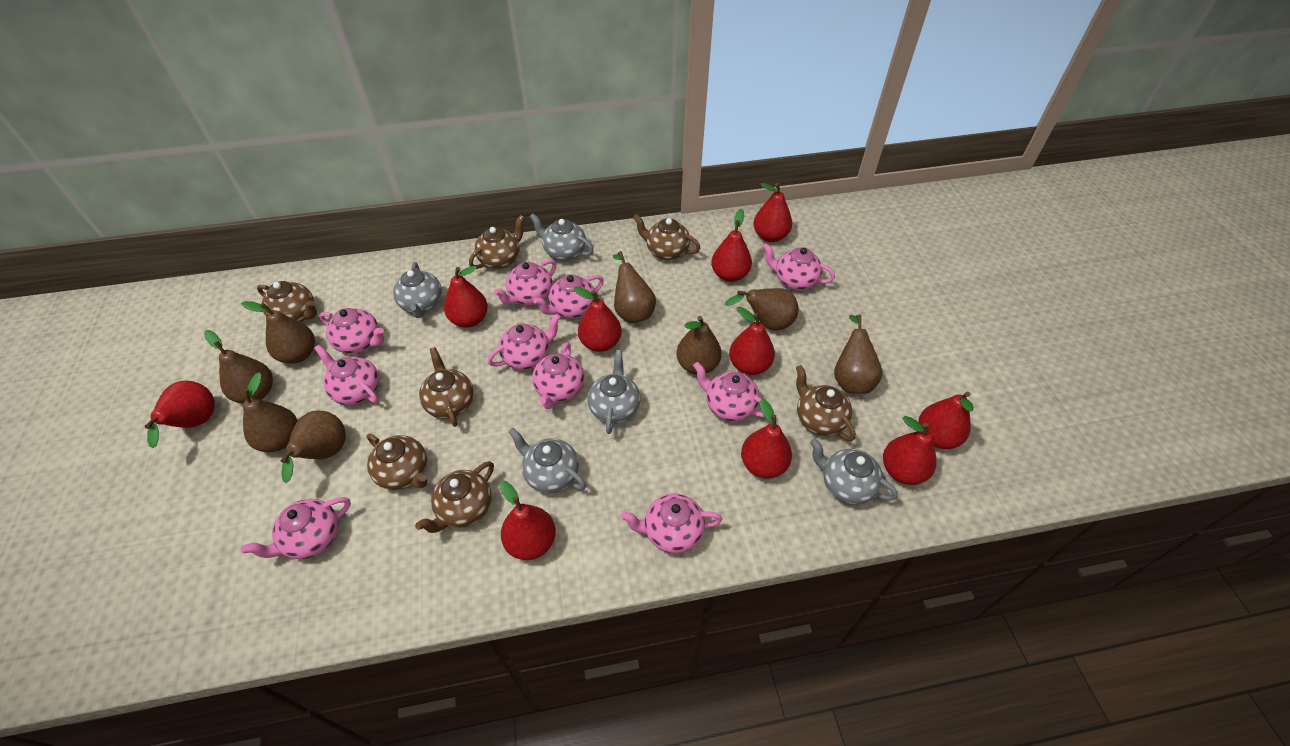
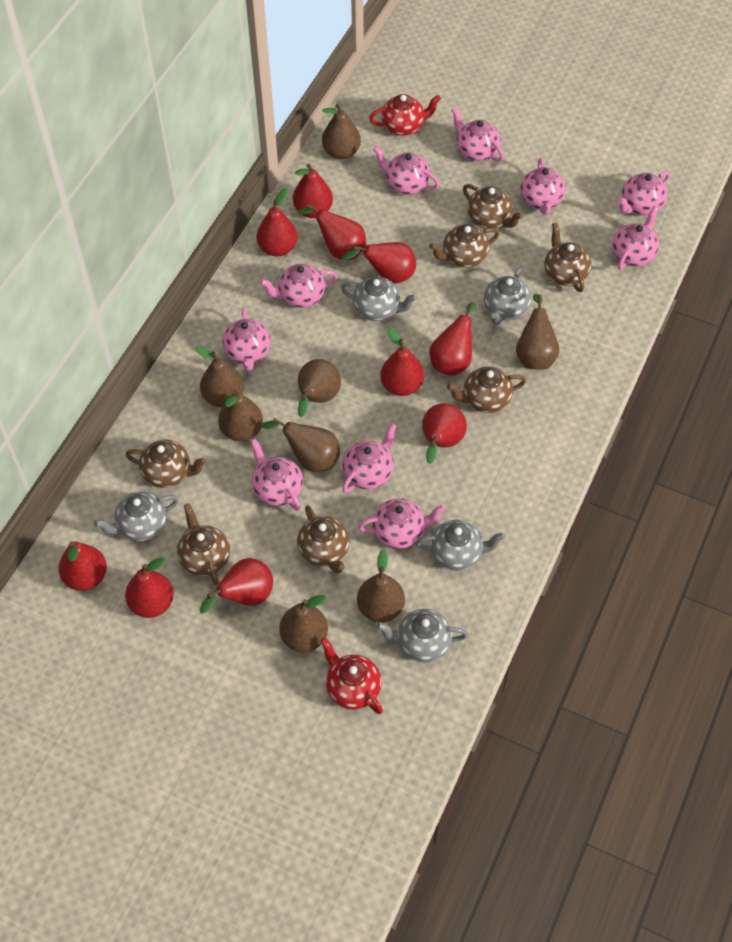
red teapot: none = 0 -> [321,637,383,714] [369,94,441,136] = 2

